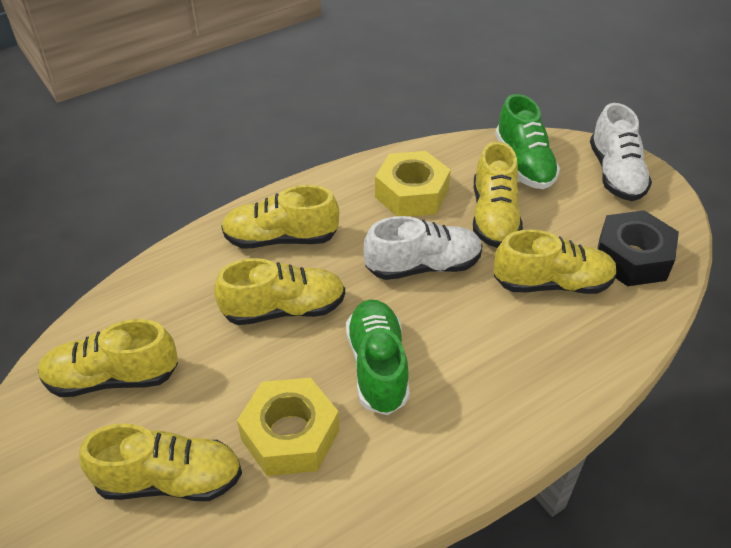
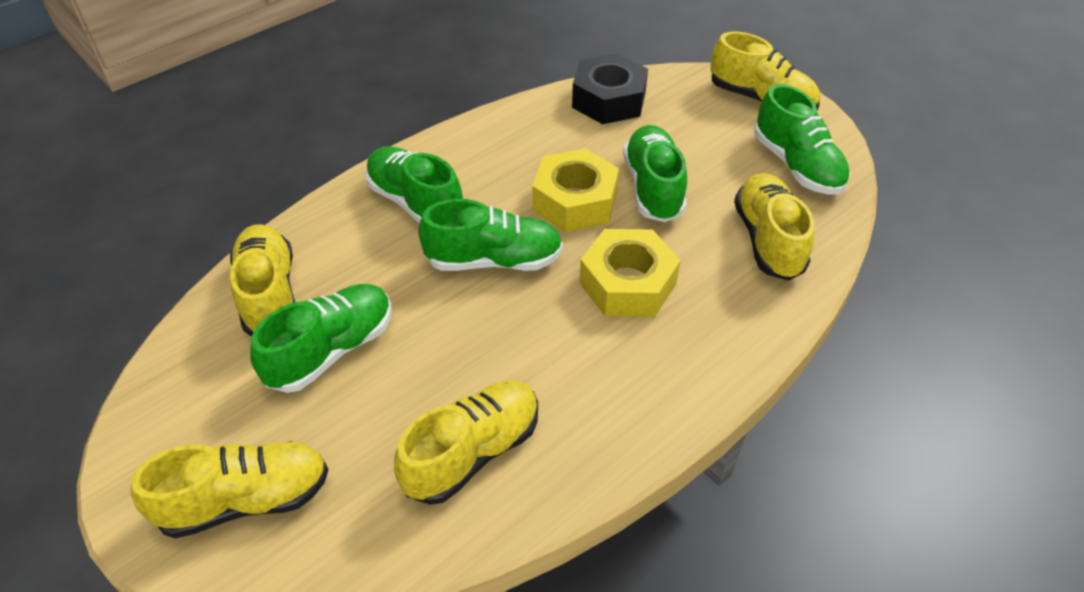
green shoe: [346,299,410,415] [495,94,560,189] = 2 -> [250,284,392,393] [365,146,463,224] [418,199,563,271] [623,125,687,222] [754,84,850,195] = 5
white shoe: [363,216,483,280] [590,103,652,201] = 2 -> none = 0
yellow shoe: [38,319,178,397] [79,423,242,501] [214,258,345,325] [221,185,339,248] [473,141,523,248] [494,229,617,294] = 6 -> [131,441,328,538] [230,224,295,336] [394,381,538,505] [710,32,820,110] [734,173,814,281] = 5

